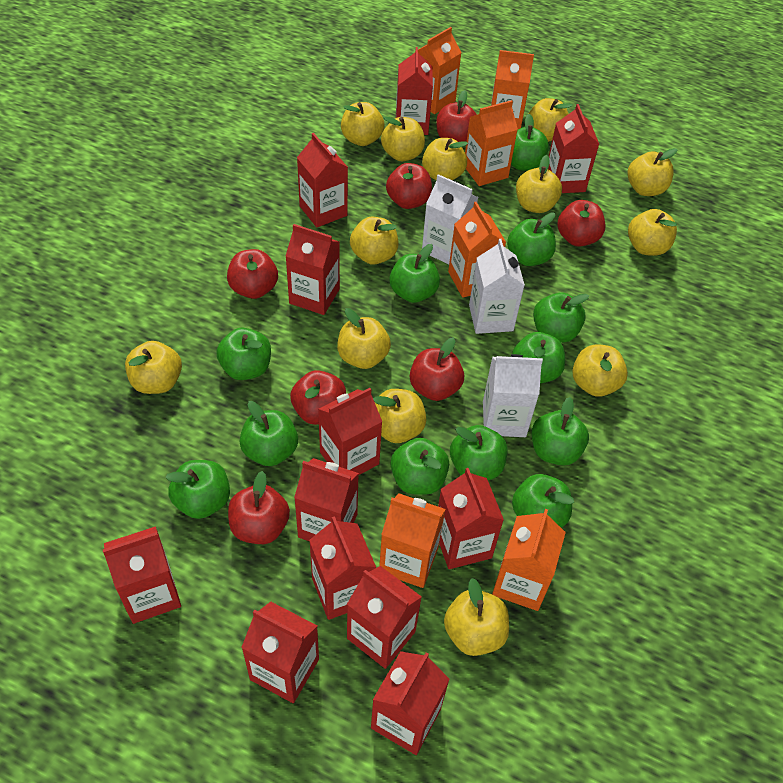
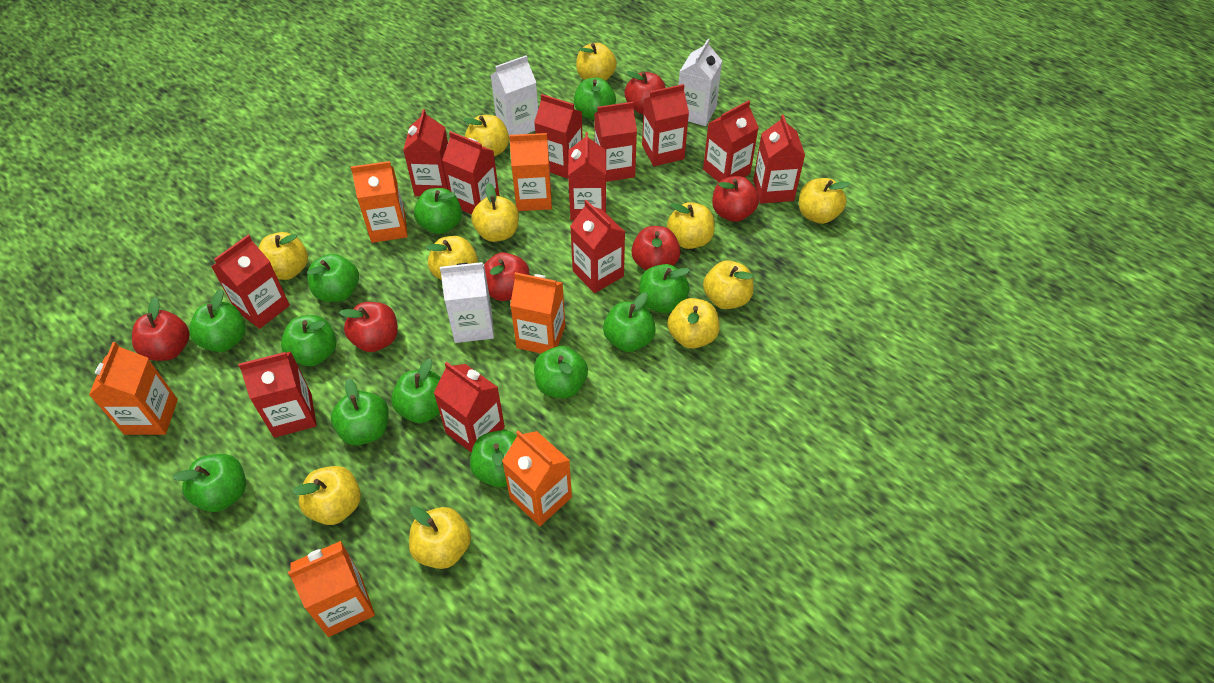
red apple: [227,249,278,299] [228,471,290,544] [290,370,346,425] [386,163,432,209] [410,337,464,401] [436,90,477,142] [557,200,605,247] = 7 -> [132,297,189,361] [339,302,398,352] [484,252,529,301] [624,71,666,114] [631,226,681,270] [712,176,759,222] = 6
yellow apple: [125,341,182,394] [337,308,391,369] [341,102,384,146] [350,217,398,265] [373,389,427,443] [381,116,425,161] [422,138,468,180] [444,578,509,656] [516,155,562,213] [529,98,573,142] [572,344,628,397] [628,148,678,196] [628,209,677,256] = 13 -> [259,232,308,280] [292,466,361,525] [409,506,471,569] [426,236,478,280] [463,115,509,157] [471,183,519,242] [576,43,617,81] [667,202,715,249] [667,298,720,349] [703,260,754,309] [799,178,850,224] = 11

